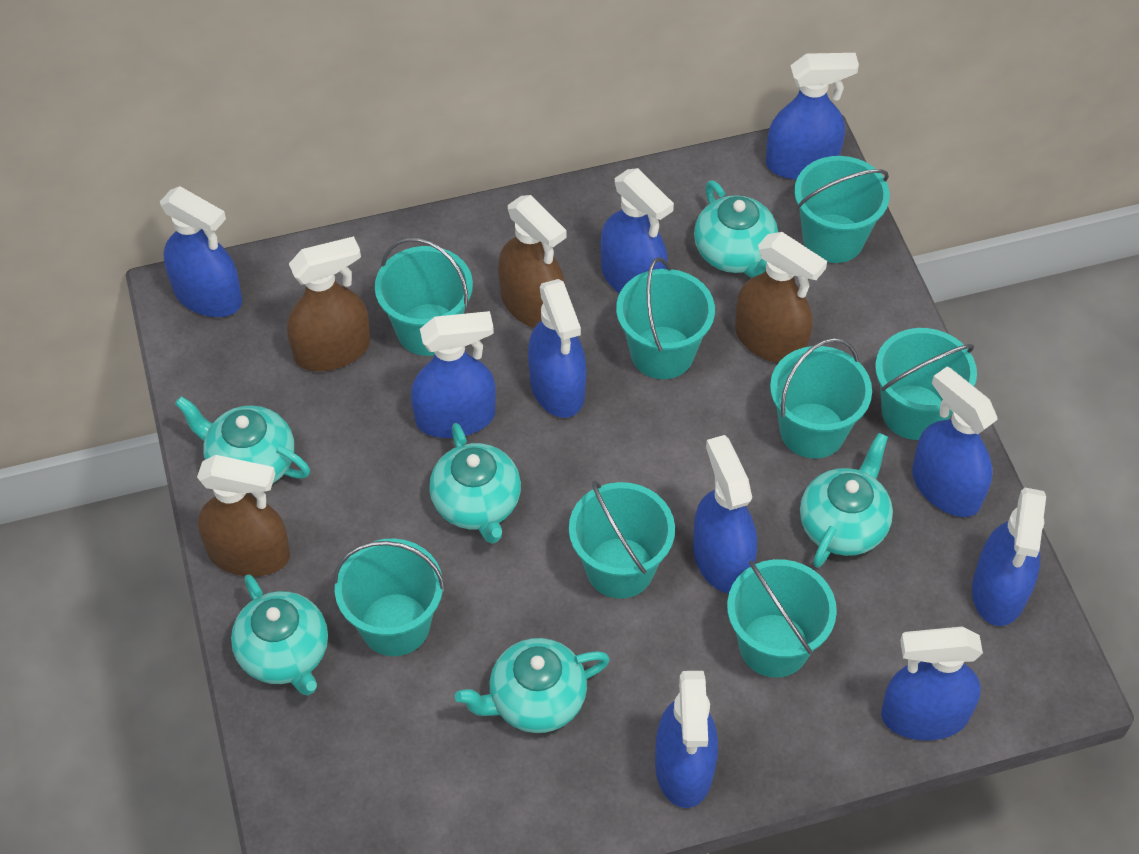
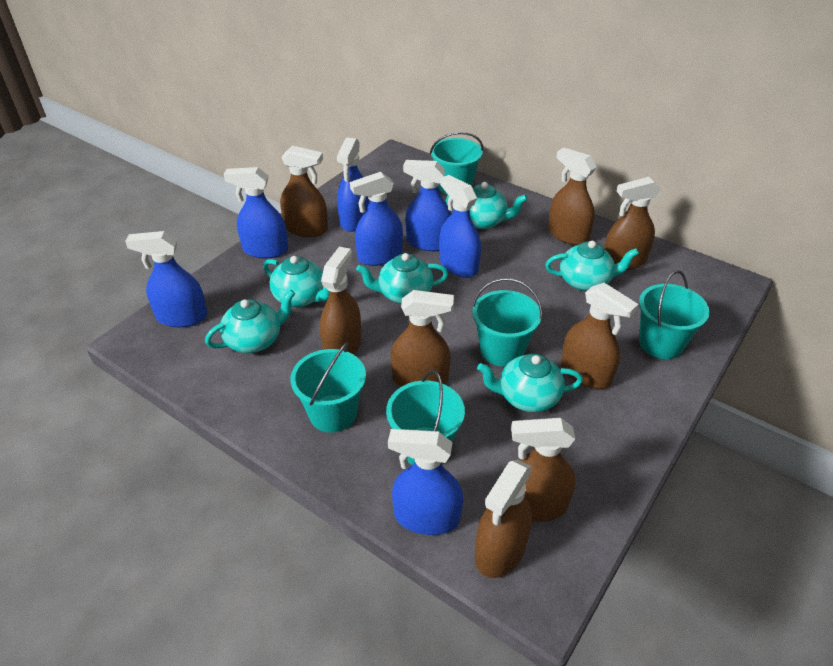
blue spray bottle: [160,186,242,317] [411,311,496,438] [528,279,587,418] [601,168,674,294] [655,671,718,808] [693,435,757,593] [766,53,859,180] [881,626,983,740] [912,367,998,517] [972,488,1046,626] = 10 -> [125,231,208,327] [224,167,288,258] [337,137,369,232] [350,172,403,266] [388,429,463,535] [403,160,452,251] [439,175,481,278] = 7
brown spray bottle: [197,455,290,577] [287,236,370,371] [498,195,566,328] [735,232,827,363] = 4 -> [280,146,328,237] [320,247,361,355] [391,290,454,387] [475,459,532,578] [511,418,576,522] [548,147,596,245] [561,283,638,389] [604,177,661,270] = 8
turquoise bucket: [333,539,445,656] [375,238,473,356] [569,481,675,599] [616,257,715,379] [727,559,837,678] [770,338,872,458] [794,156,890,263] [875,328,977,440] = 8 -> [291,342,366,433] [386,370,465,465] [430,132,483,195] [472,278,543,366] [639,270,710,359] = 5

